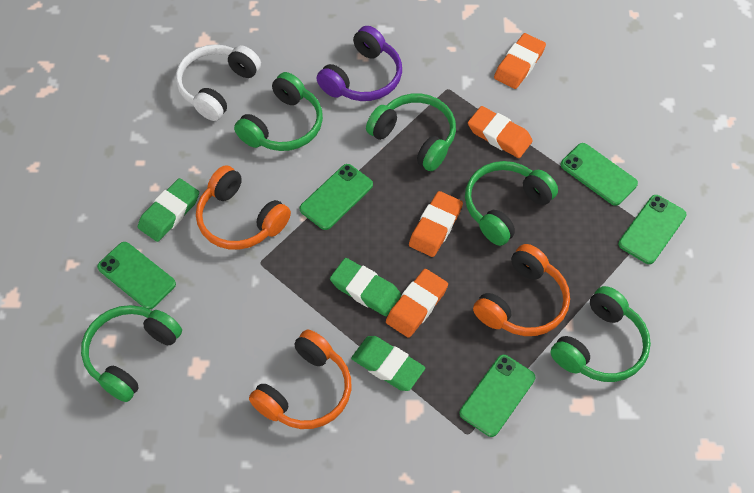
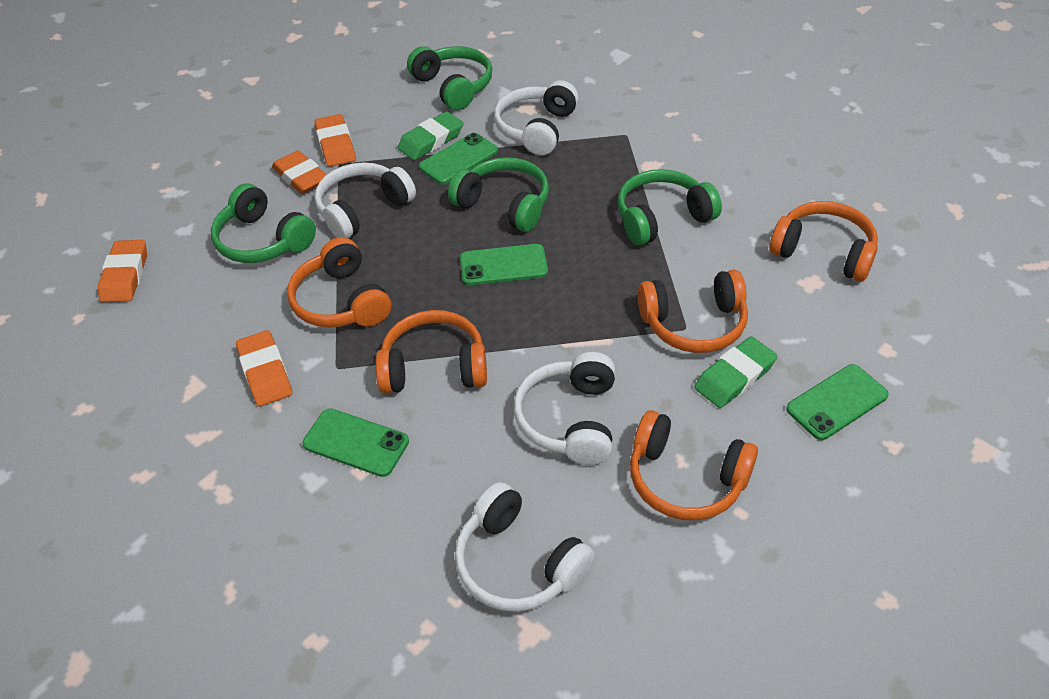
green eraser: [138,178,199,242] [330,258,401,316] [351,336,425,391] = 3 -> [398,111,463,160] [694,336,777,408] = 2
green headphones: [81,305,182,402] [234,72,323,151] [366,93,456,171] [465,161,558,246] [551,286,651,382] = 5 -> [211,184,316,263] [407,46,492,110] [448,157,549,232] [617,169,722,246] = 4
green phone: [97,242,176,310] [300,164,373,230] [460,355,535,437] [561,143,638,206] [618,195,687,264] = 5 -> [302,408,409,477] [419,133,498,184] [460,244,548,285] [786,364,889,440] = 4
orange headphones: [196,165,291,250] [249,329,351,429] [473,244,570,336] = 3 -> [287,237,391,328] [375,310,487,393] [630,410,758,520] [638,270,748,353] [769,201,878,282] = 5
purple headphones: [317,26,402,101] = 1 -> none = 0
white headphones: [176,44,261,121] = 1 -> [315,162,416,239] [455,482,595,612] [494,80,579,155] [514,352,615,465] = 4

